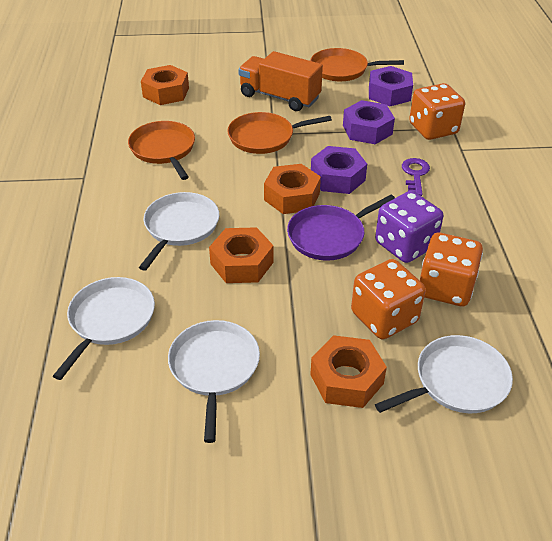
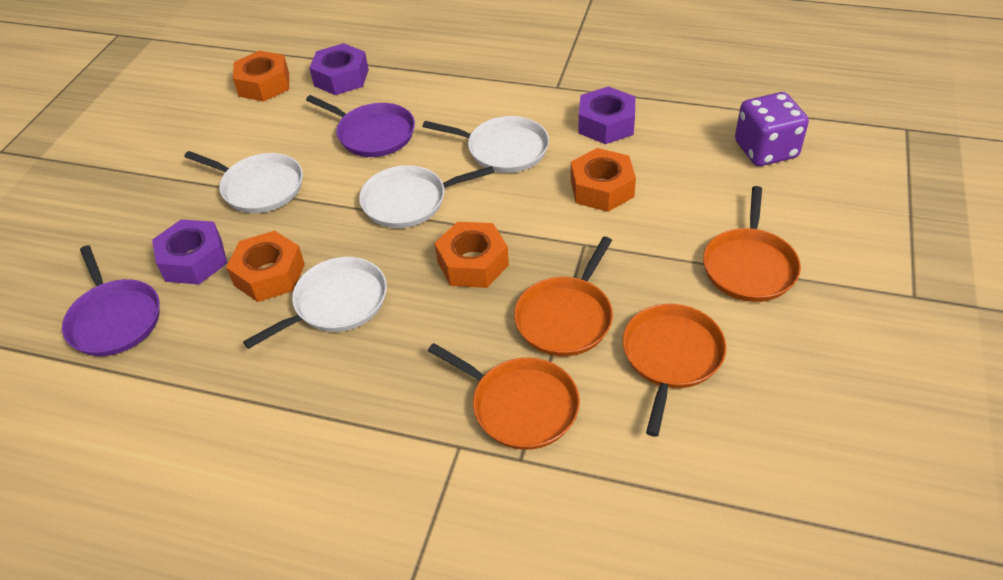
orange dice: [351,259,426,339] [409,83,465,140] [420,233,483,307] = 3 -> none = 0
orange pan: [128,121,195,180] [227,112,332,154] [310,48,404,81] = 3 -> [428,343,580,450] [514,237,613,356] [623,304,727,437] [703,186,801,302] = 4
orange truck: [238,51,323,111] = 1 -> none = 0
purple key: [402,158,430,196] = 1 -> none = 0
purple pan: [287,195,395,261] = 1 -> [62,245,160,356] [306,95,415,157] = 2

